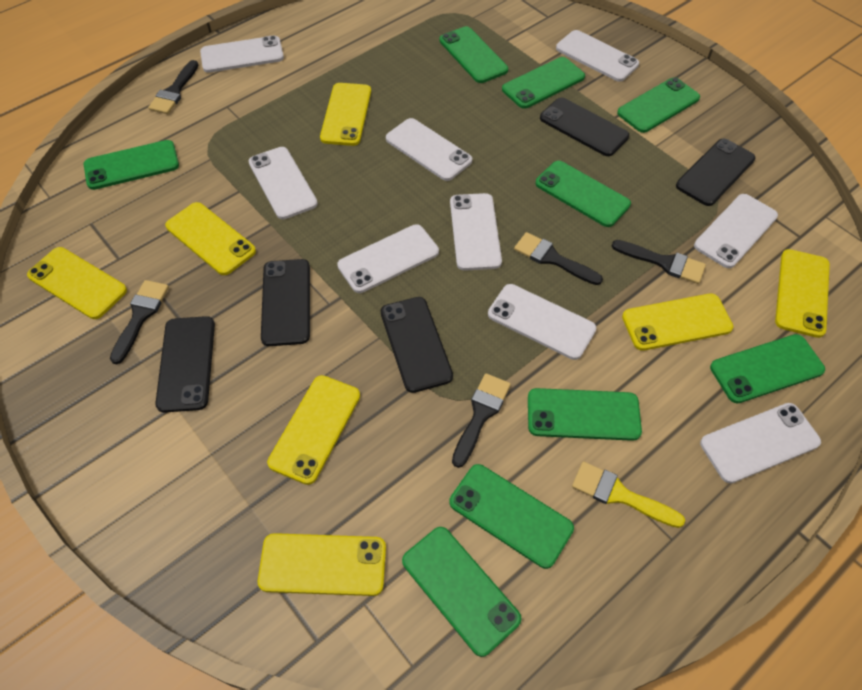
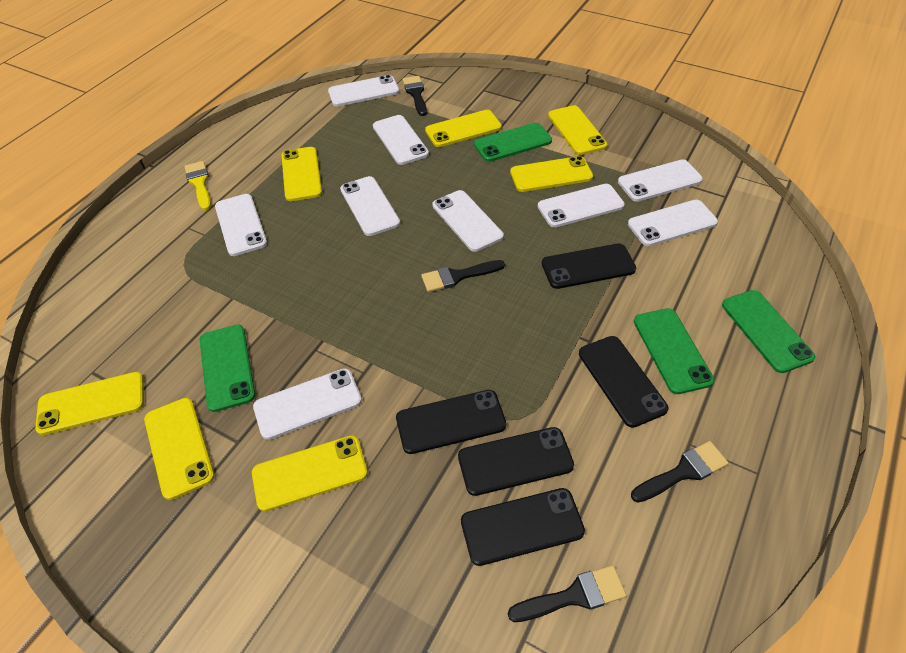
black brush: [110,280,169,364] [148,60,198,114] [452,373,511,468] [514,232,603,285] [612,240,706,284] = 5 -> [403,76,427,116] [421,260,505,292] [508,565,627,622] [631,441,728,502] = 4
green phone: [84,140,179,190] [402,527,521,657] [439,26,508,83] [449,464,574,569] [502,57,585,109] [528,388,642,441] [535,161,631,227] [617,77,700,133] [710,334,825,403] = 9 -> [200,325,255,412] [474,123,552,162] [634,308,715,394] [722,290,815,373] = 4

